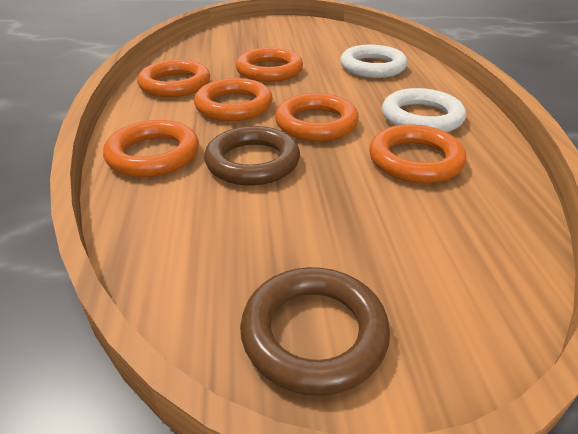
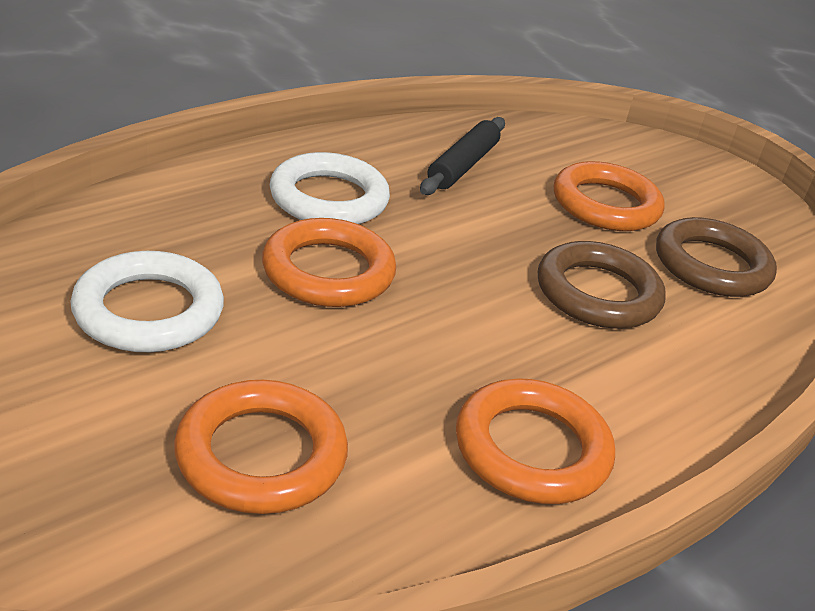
black rolling pin: none = 0 -> [420,117,505,195] = 1
orange ring: [103,120,199,177] [137,60,210,97] [194,78,273,121] [236,48,303,82] [275,93,359,141] [369,124,467,183] = 6 -> [174,380,348,514] [262,218,396,307] [456,378,615,504] [554,161,665,231] = 4

